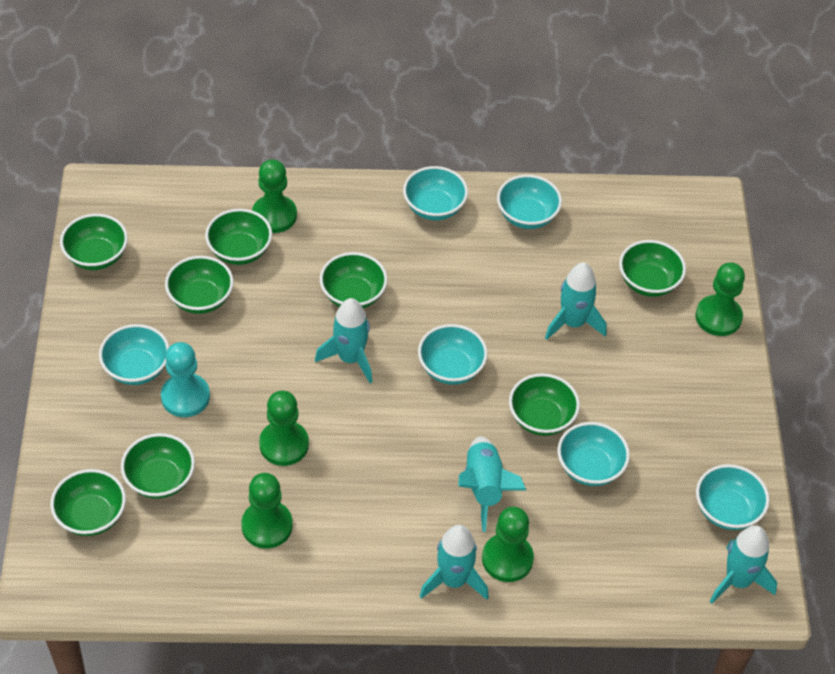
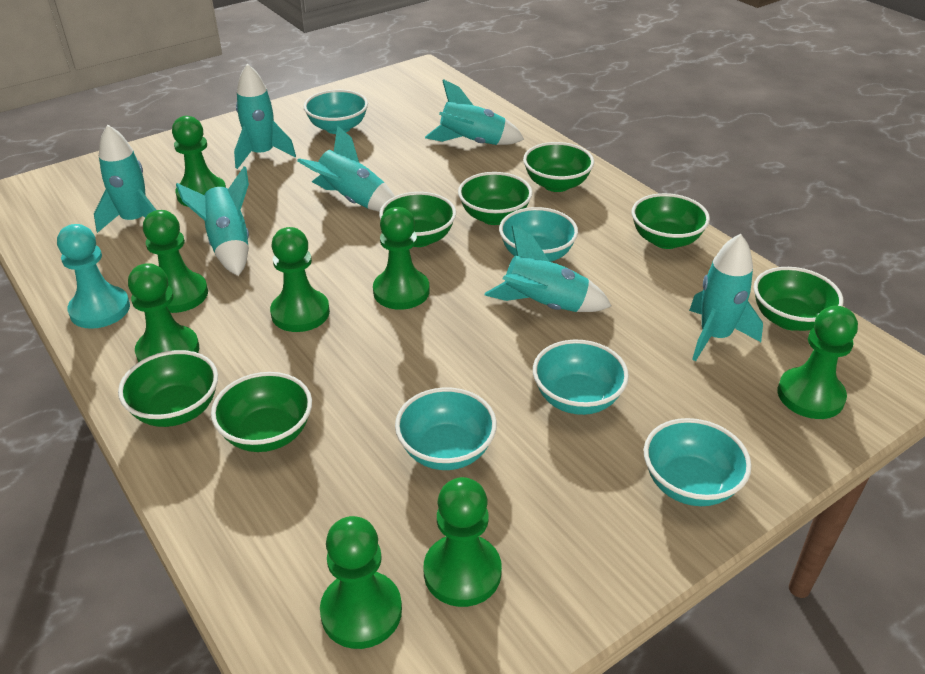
green bowl: [50,469,126,536] [60,214,128,270] [121,433,195,499] [165,256,234,314] [205,209,272,265] [320,252,387,308] [509,373,580,436] [619,240,686,297] = 8 -> [118,350,218,427] [211,372,312,452] [379,192,456,247] [458,172,533,225] [523,142,594,192] [632,193,710,249] [754,267,843,331] = 7
green pawn: [241,473,293,549] [252,159,297,233] [259,391,309,466] [482,507,534,582] [695,262,745,336] = 5 -> [128,263,199,362] [143,210,208,313] [172,116,226,207] [270,227,330,332] [320,516,402,649] [373,207,429,310] [424,477,502,607] [777,306,858,419] = 8
turquoise bowl: [99,324,169,385] [403,166,468,220] [418,324,488,385] [497,175,562,229] [557,422,630,486] [696,464,769,530] = 6 -> [303,90,368,134] [395,387,497,470] [499,207,578,262] [533,339,629,415] [644,418,752,506] = 5
turquoise rocket: [315,298,372,383] [420,525,489,600] [458,436,526,532] [545,263,606,340] [709,526,777,604] = 5 -> [94,125,156,233] [176,166,249,276] [234,64,296,169] [297,125,395,212] [425,79,524,145] [485,225,611,312] [689,234,763,361] = 7

